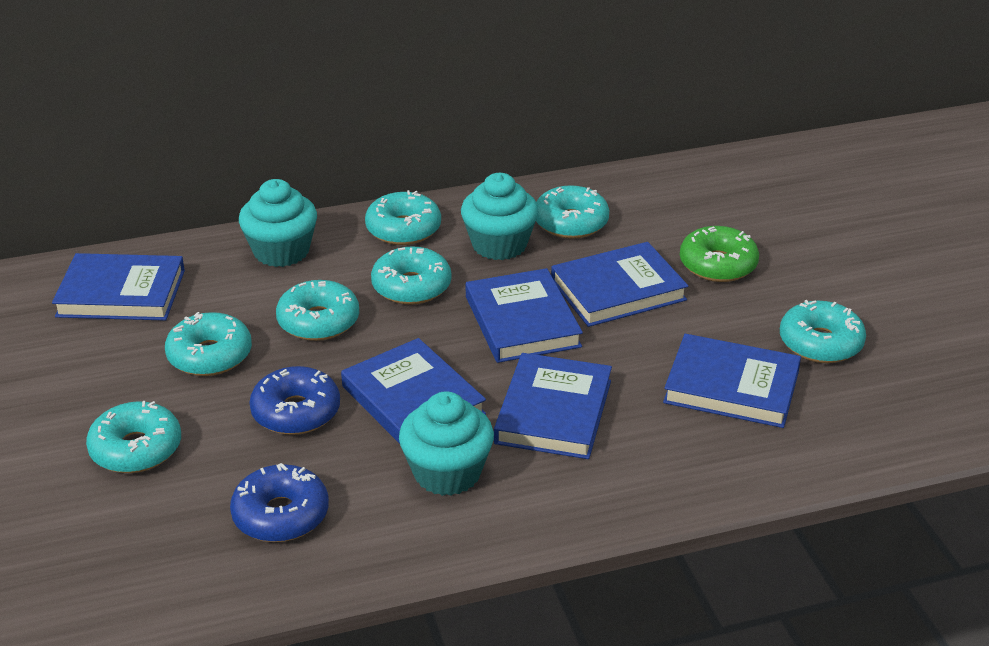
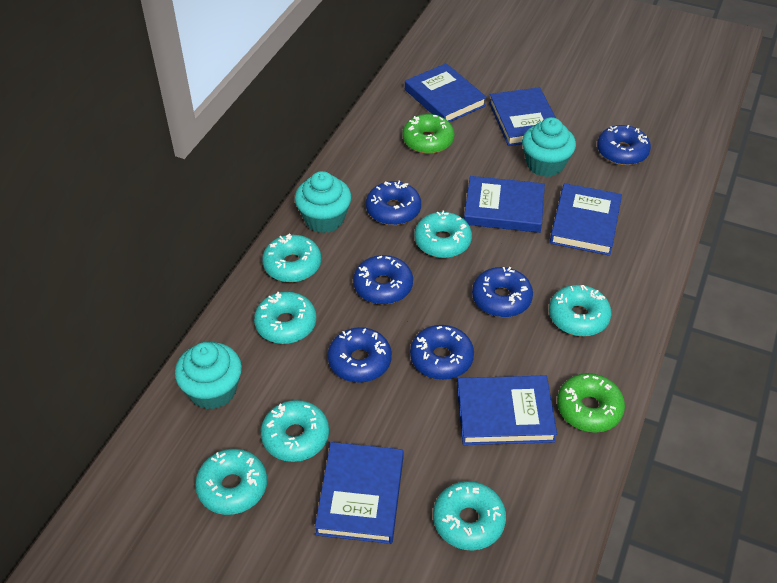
blue donut: [230,463,329,542] [249,366,340,435] = 2 -> [328,327,392,383] [353,255,413,305] [366,181,421,225] [410,325,474,380] [472,267,533,317] [597,125,651,165] = 6
green donut: [680,226,759,282] = 1 -> [403,114,454,154] [557,373,625,433] = 2

